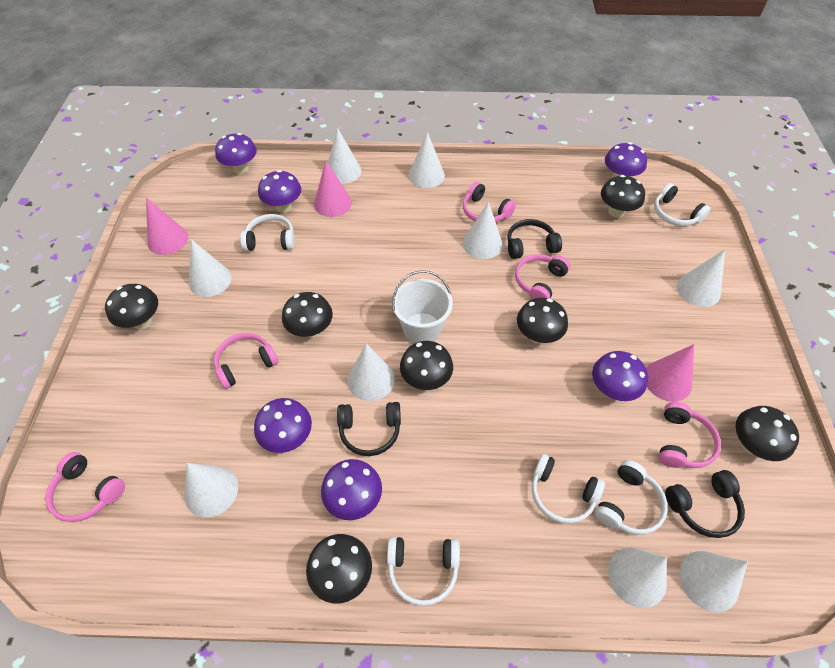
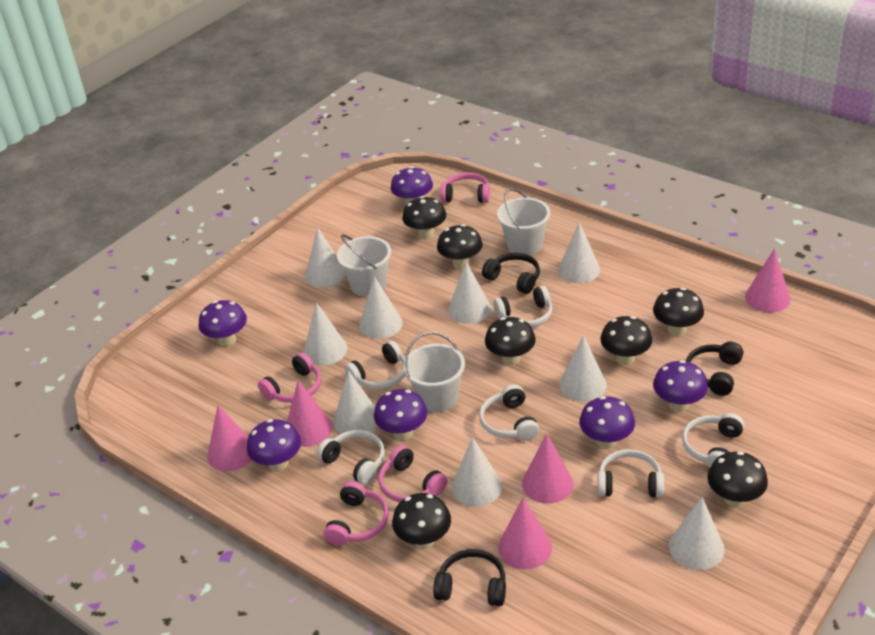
pink cone: [146,198,188,255] [314,161,352,217] [646,344,694,402] = 3 -> [207,405,252,471] [287,380,332,447] [498,498,552,570] [522,433,573,503] [745,249,790,313] = 5
pink headphones: [45,452,125,522] [214,333,279,389] [463,182,516,222] [515,254,570,299] [659,402,721,468] = 5 -> [258,353,321,403] [324,481,389,546] [378,445,448,502] [440,172,490,203] = 4
white bucket: [392,270,453,343] = 1 -> [337,234,391,297] [404,332,465,413] [497,188,550,256] = 3
white headphones: [240,214,295,251] [387,537,460,606] [532,454,605,524] [595,460,668,535] [654,183,711,226] = 5 -> [317,430,385,485] [345,341,406,390] [479,384,539,441] [494,286,552,328] [597,449,664,498] [682,413,744,468] = 6

